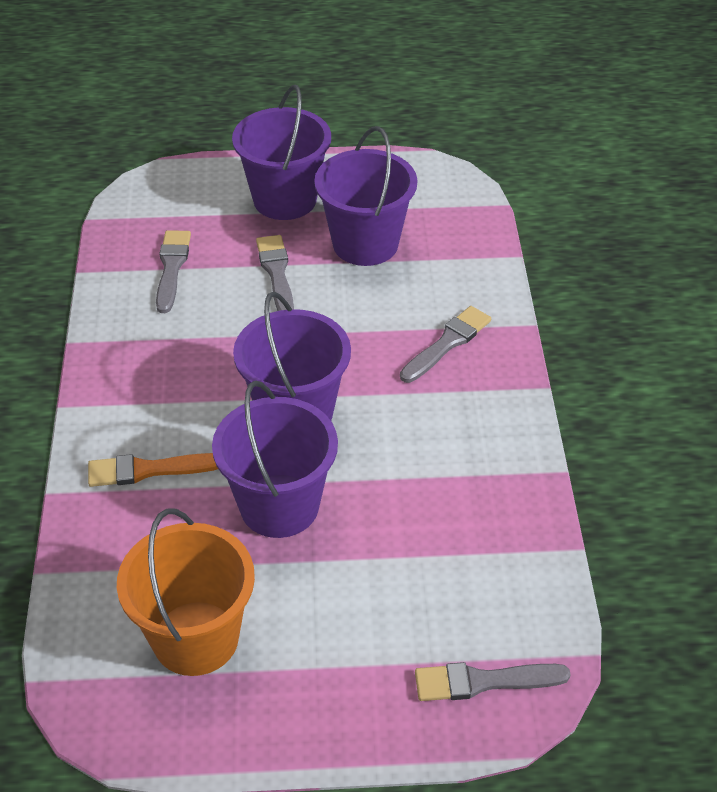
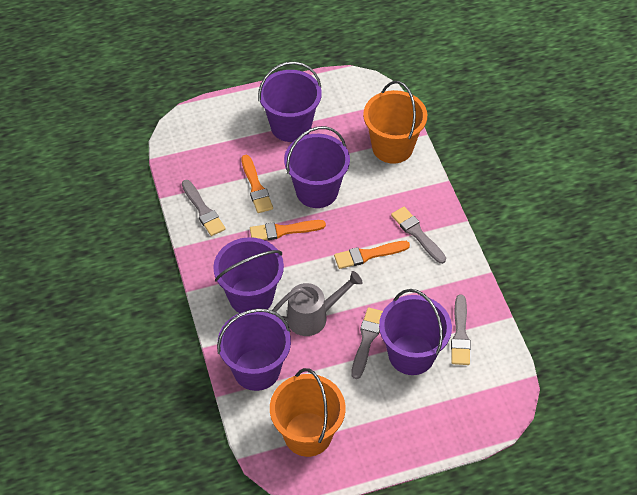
grey watering can: none = 0 -> [272,271,363,336] = 1
orange brush: [88,453,218,487] = 1 -> [241,155,273,213] [250,220,326,240] [334,241,410,269] = 3
orange bucket: [117,508,255,676] = 1 -> [270,368,346,457] [363,81,427,164] = 2
purple bucket: [212,381,338,538] [232,85,331,220] [233,291,351,420] [314,126,417,266] = 4 -> [213,237,284,313] [217,309,291,391] [258,61,322,142] [284,126,350,208] [379,289,452,375] = 5

